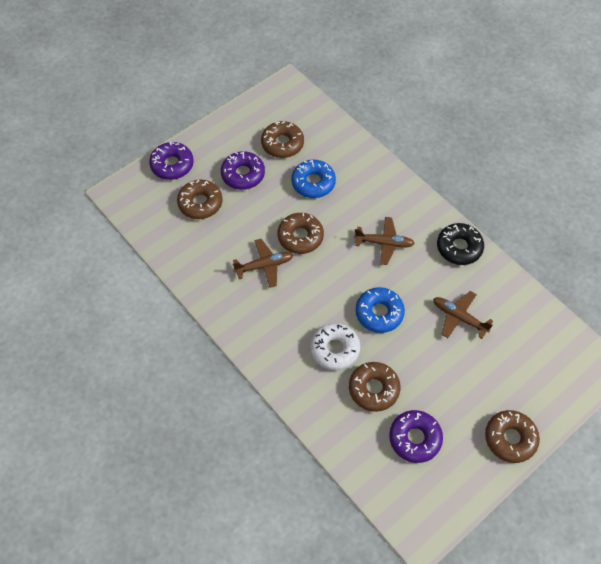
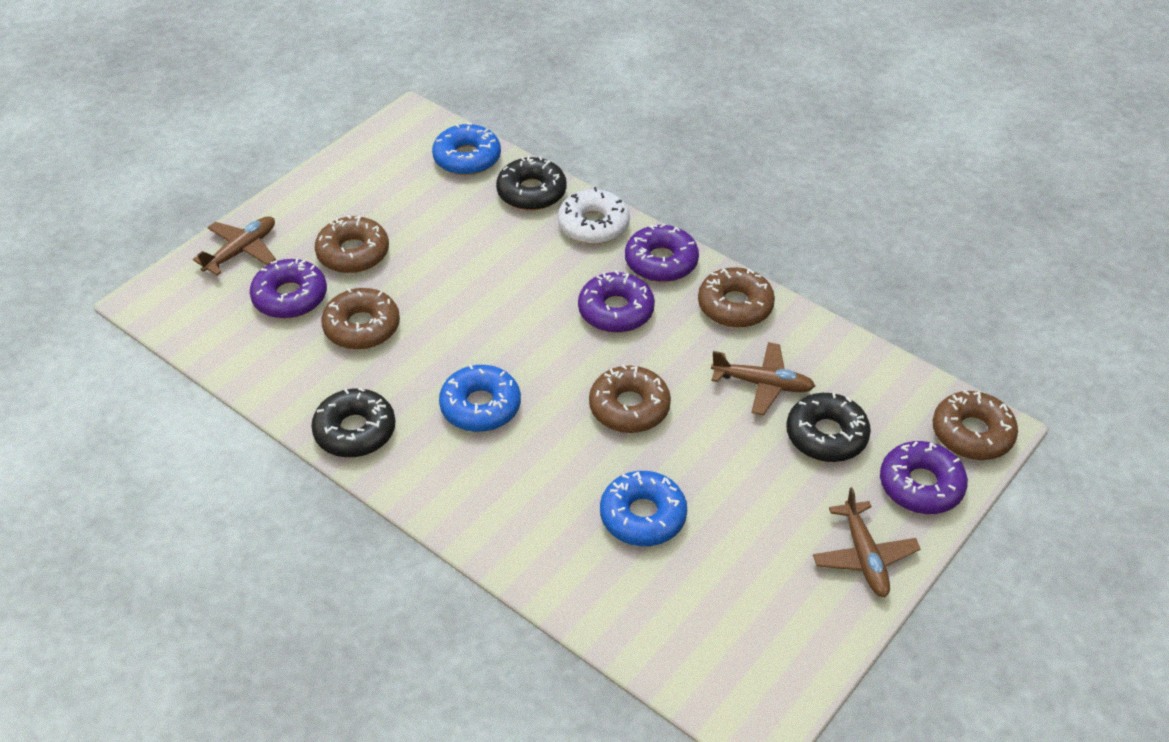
black donut: [437,223,484,265] = 1 -> [311,388,395,458] [496,156,566,211] [786,392,871,462] = 3
blue donut: [291,160,336,198] [356,287,405,333] = 2 -> [432,123,501,175] [439,364,521,432] [600,471,687,546] = 3
purple donut: [149,142,194,180] [221,151,265,190] [389,410,443,463] = 3 -> [250,258,327,319] [578,270,655,333] [625,224,699,282] [880,441,968,514] = 4

